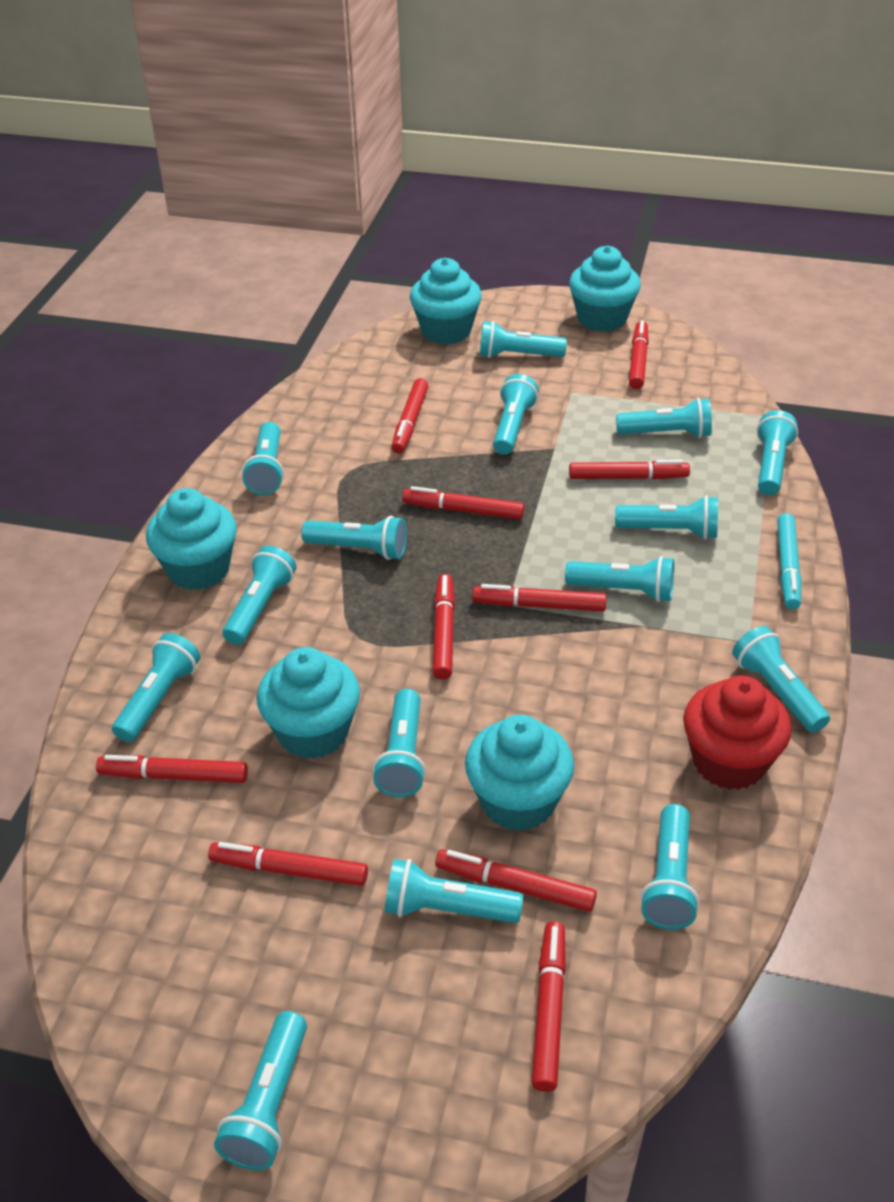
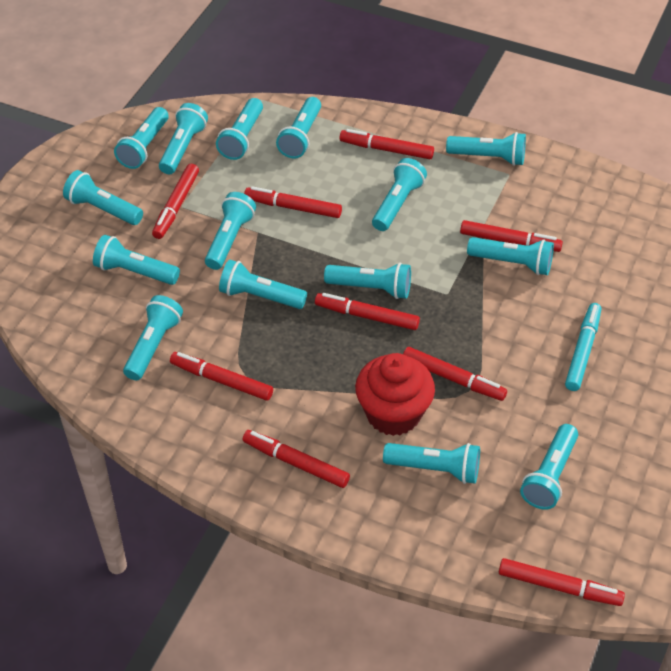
red marker: [96,755,248,783] [208,842,368,886] [391,378,429,453] [402,486,524,519] [433,574,455,680] [435,849,597,912] [472,584,607,611] [532,921,566,1092] [569,460,690,480] [629,320,649,389] = 10 -> [152,164,199,239] [170,352,273,401] [243,430,350,488] [244,186,342,218] [315,293,420,330] [339,129,434,159] [403,347,507,401] [460,220,563,252] [499,558,625,606] = 9
turquoise cupcake: [146,488,237,590] [257,647,360,759] [410,258,482,344] [465,715,574,831] [569,246,641,332] = 5 -> none = 0

